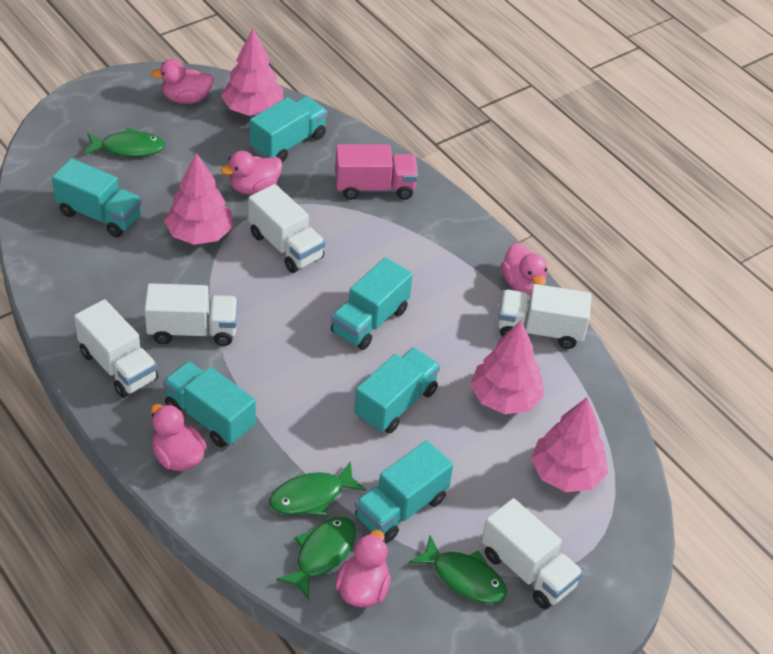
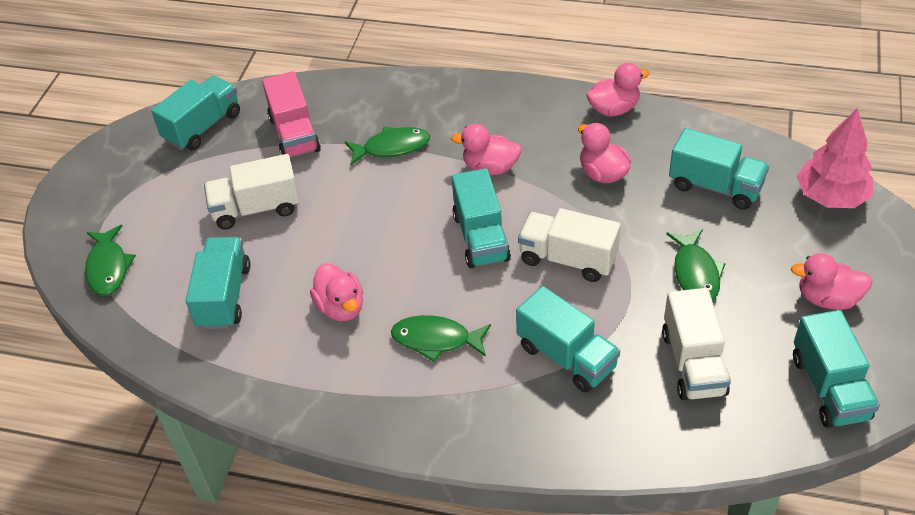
pink tree: [164,153,233,245] [221,29,284,116] [470,321,544,414] [531,397,608,492] = 4 -> [797,108,873,208] = 1
white truck: [74,299,158,398] [144,283,238,346] [248,184,325,273] [482,498,583,609] [498,284,591,349] = 5 -> [204,154,300,230] [518,208,621,282] [662,288,731,400] = 3

